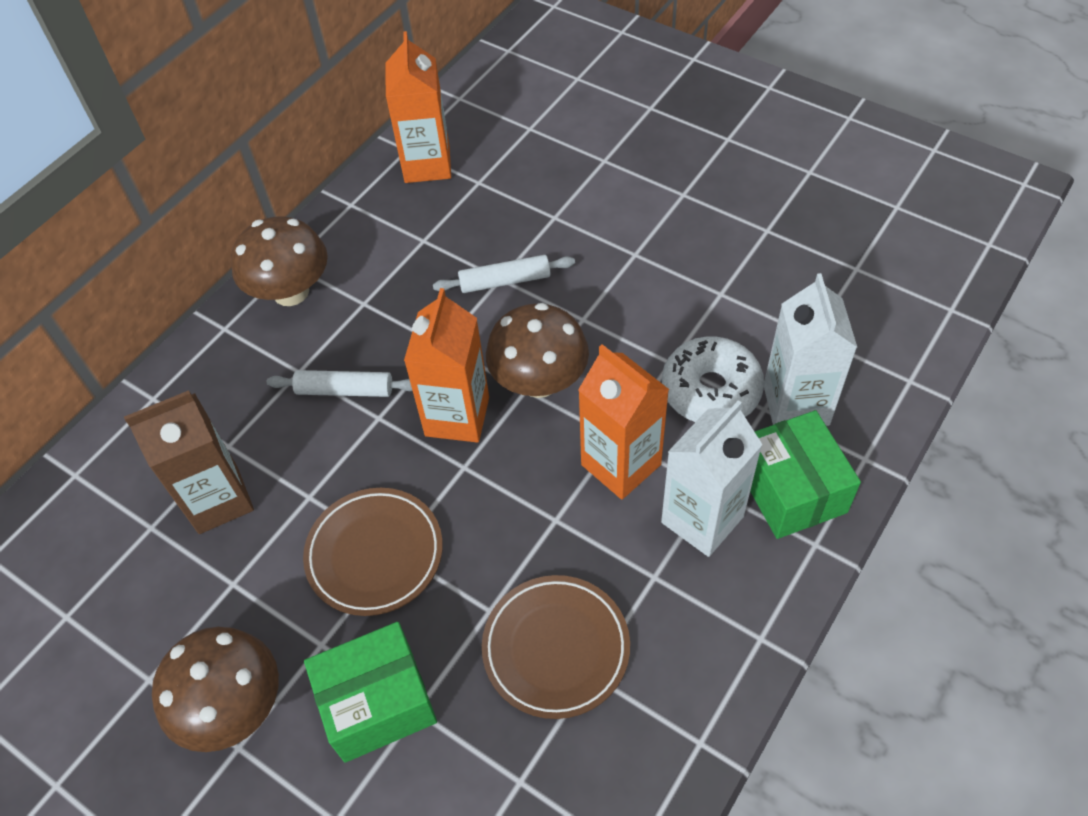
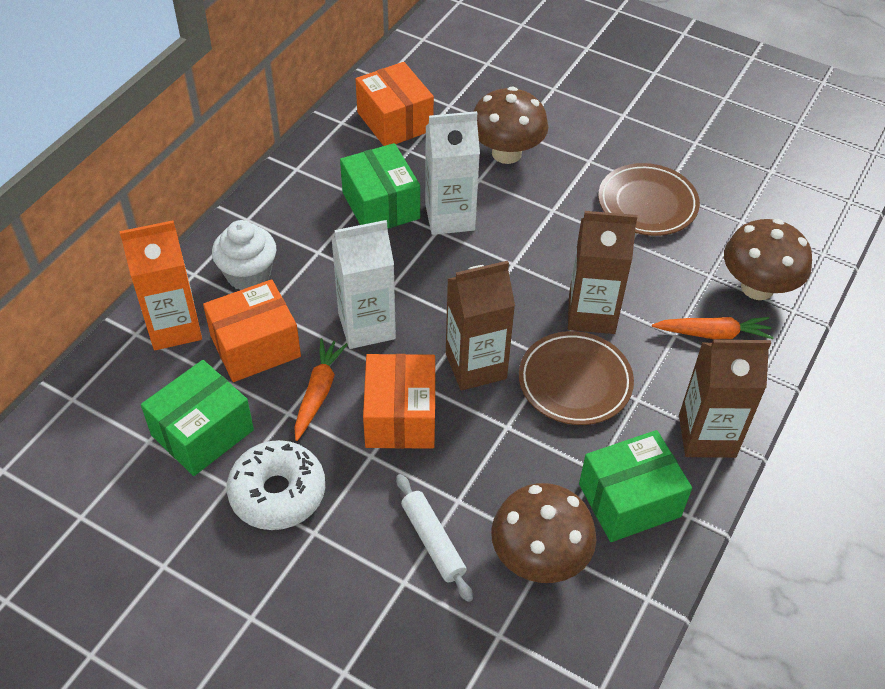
brown carton: [124,390,254,534] = 1 -> [446,261,515,390] [568,211,637,334] [679,340,771,458] = 3
green box: [304,622,437,763] [750,410,861,539] = 2 -> [141,360,254,476] [340,143,420,229] [579,430,692,542] = 3
orange box: none = 0 -> [203,279,301,382] [355,62,434,146] [363,354,435,449] = 3
orange carrot: none = 0 -> [294,338,348,441] [652,317,774,339] = 2
orange carton: [385,31,451,183] [404,288,489,443] [578,344,669,500] = 3 -> [119,220,202,350] = 1
white cupcake: none = 0 -> [212,220,276,290] = 1
white rolling pin: [267,370,413,397] [433,255,575,293] = 2 -> [396,474,473,602] = 1

